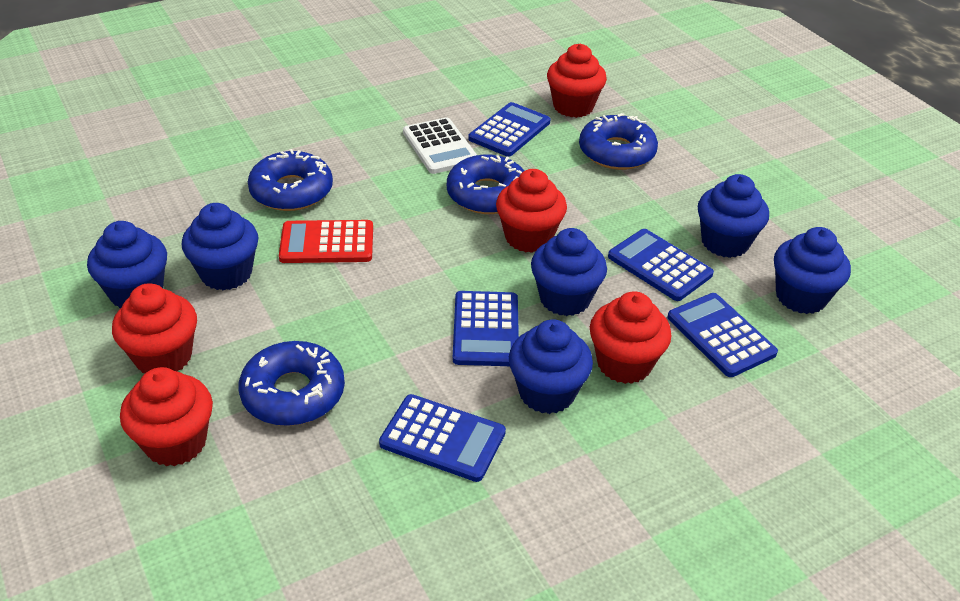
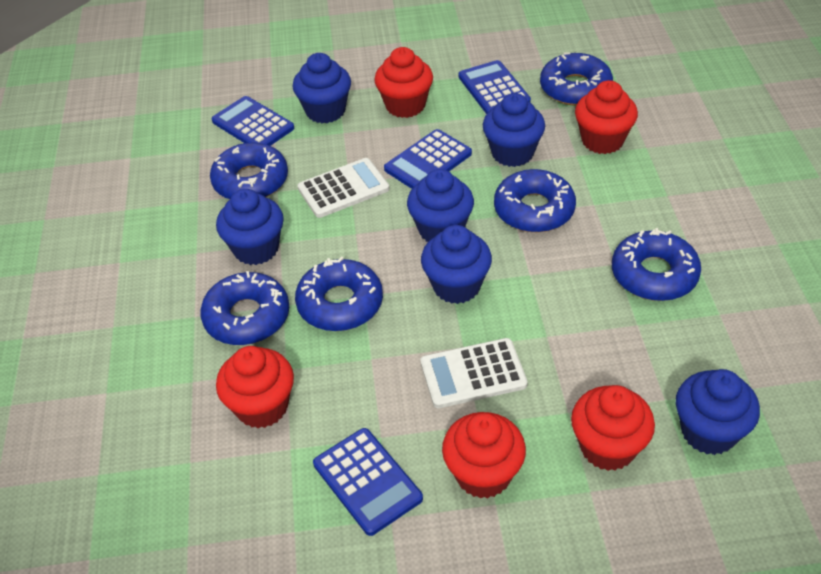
blue calculator: [379,394,506,482] [453,291,519,366] [468,102,550,157] [608,229,714,301] [667,293,778,377] = 5 -> [212,96,294,146] [313,428,423,536] [384,129,472,189] [458,60,531,114] = 4
blue donut: [239,341,345,426] [248,149,333,211] [447,155,524,214] [579,113,658,170] = 4 -> [200,271,289,345] [210,142,288,199] [295,257,383,331] [494,169,576,232] [540,52,613,106] [612,228,701,301] = 6
red calculator: [279,220,373,263] = 1 -> none = 0
white calculator: [403,117,477,174] = 1 -> [297,158,390,218] [420,338,528,408] = 2

